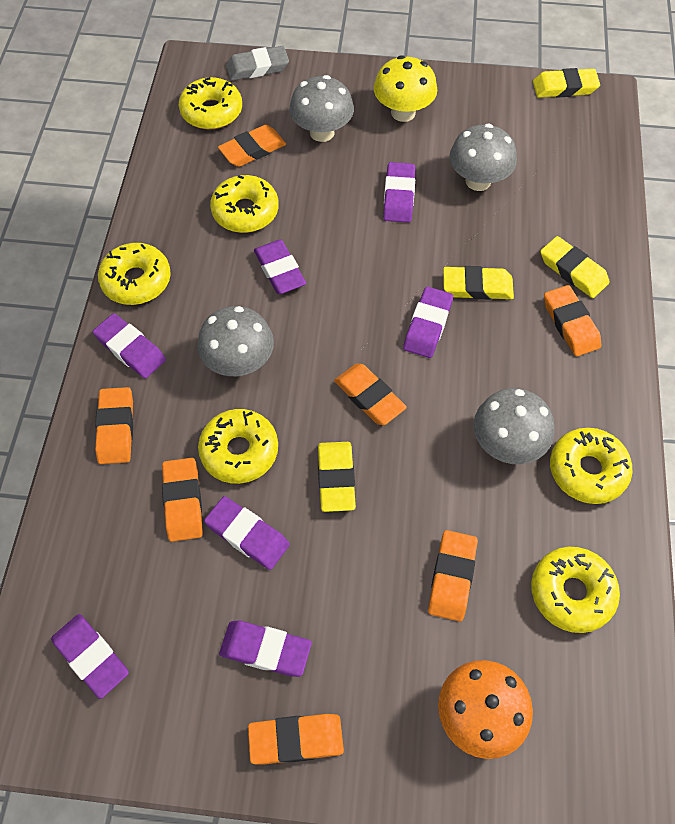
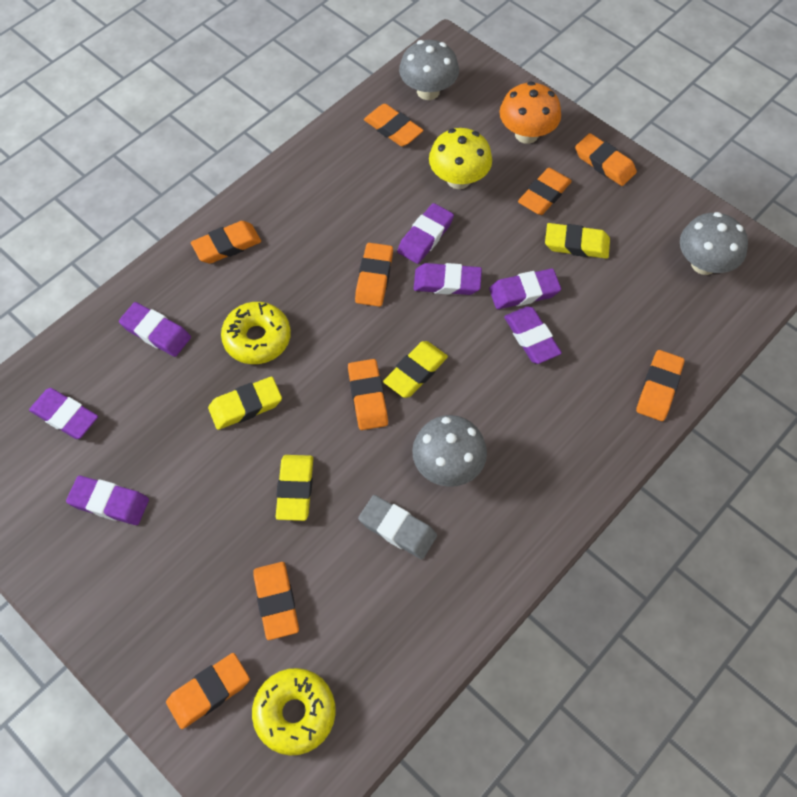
grey mushroom: [197,306,274,376] [289,75,354,142] [449,124,517,191] [474,388,554,464] = 4 -> [399,40,459,100] [412,415,487,487] [680,212,748,275] = 3
orange eraser: [95,387,133,464] [162,458,203,542] [218,125,286,167] [248,714,344,764] [334,364,407,425] [428,530,478,622] [544,285,601,356] = 7 -> [166,653,250,729] [191,221,261,264] [253,562,299,640] [348,359,388,430] [355,243,393,307] [364,104,423,147] [518,168,572,215] [575,133,637,186] [636,350,685,421] = 9
yellow donut: [98,243,171,305] [179,77,242,129] [198,409,278,484] [210,175,279,233] [531,547,620,633] [550,428,633,504] = 6 -> [221,302,291,364] [252,668,336,756] = 2

